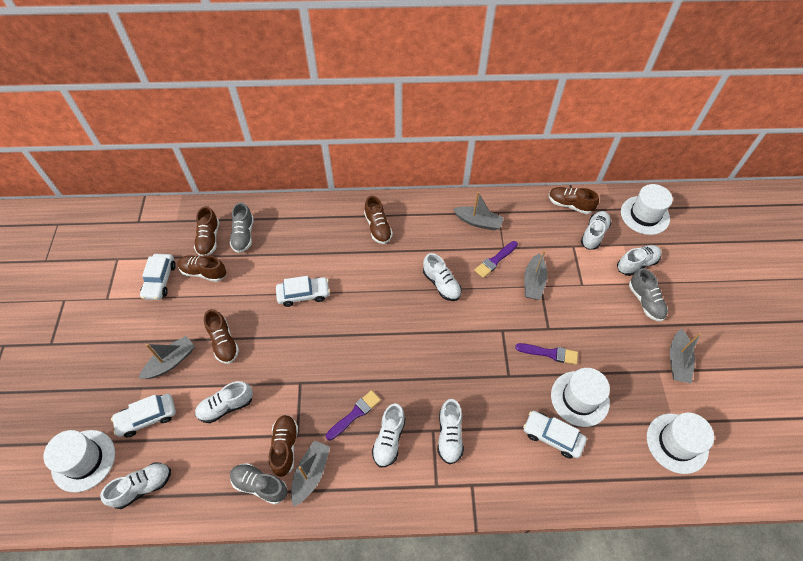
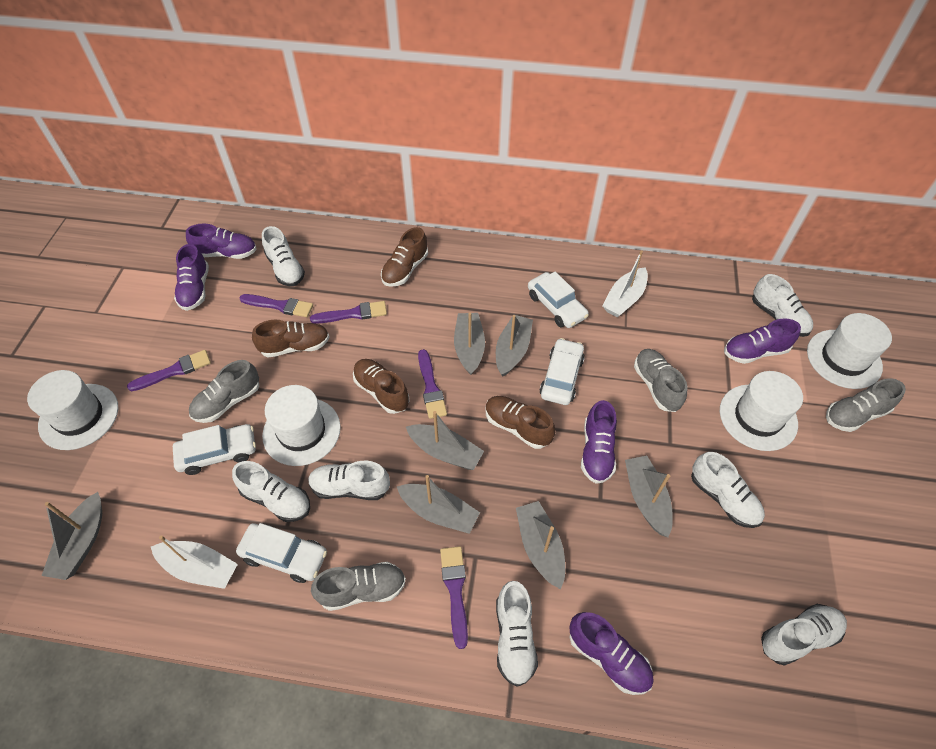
brown shoe: [178,255,226,282] [194,206,219,256] [204,309,239,364] [269,415,298,477] [364,196,393,244] [549,187,599,214] = 6 -> [252,320,330,357] [353,359,410,414] [381,227,428,287] [485,396,555,449] = 4
grey boat: [139,336,195,379] [291,440,330,507] [453,192,504,231] [524,251,547,300] [670,329,701,384] = 5 -> [41,492,102,580] [397,475,480,534] [406,411,484,470] [454,312,485,375] [496,314,533,376] [516,501,565,589] [625,455,673,537] = 7
grey shoe: [229,202,254,253] [230,463,288,505] [629,268,668,321] = 3 -> [189,360,259,423] [311,562,406,611] [634,349,688,412] [826,378,906,432] = 4
purple brush: [326,390,381,441] [474,241,518,278] [515,343,578,365] = 3 -> [127,350,211,391] [239,294,313,317] [310,301,387,324] [418,349,447,419] [440,546,468,649] = 5
purple shoe: none = 0 -> [174,244,209,311] [186,223,257,259] [569,612,654,695] [581,400,617,484] [724,319,801,364] = 5
white boat: none = 0 -> [151,535,238,589] [603,250,648,317] = 2

